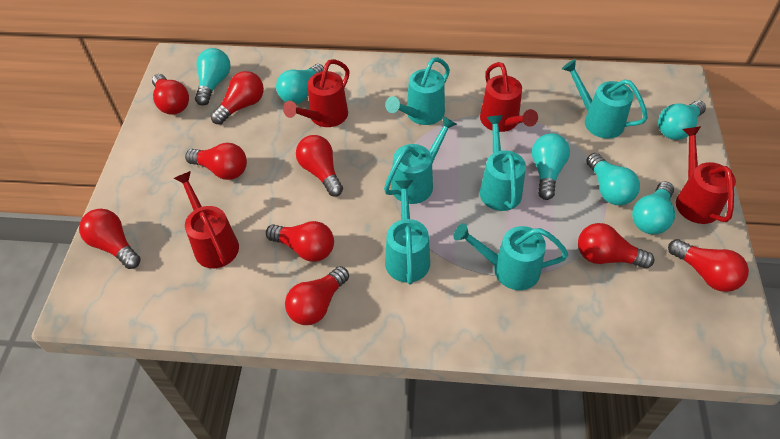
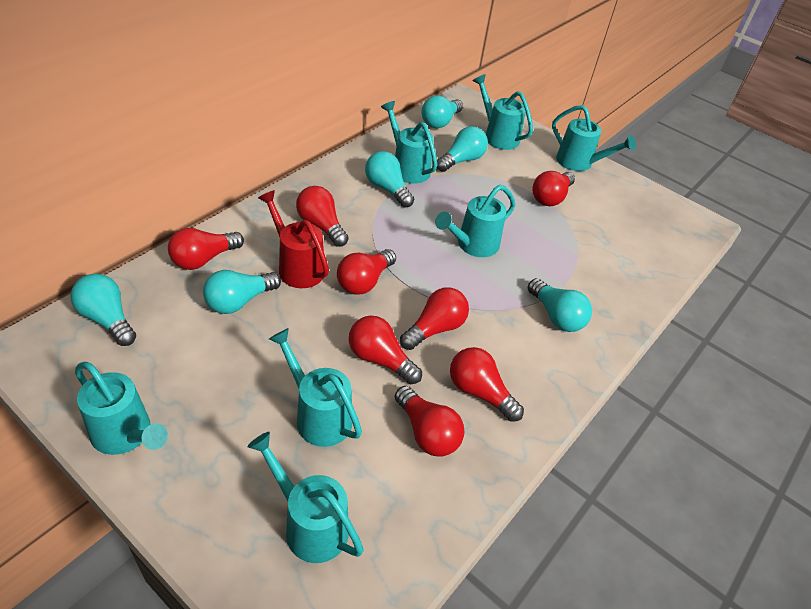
red light bulb: [79,209,141,269] [152,74,189,115] [185,143,247,180] [211,71,264,125] [266,221,334,262] [285,266,349,325] [296,135,343,196] [578,223,654,269] [668,239,749,292] = 9 -> [168,228,244,270] [296,186,349,247] [337,249,396,295] [349,316,422,384] [395,386,465,457] [400,287,469,350] [450,347,524,422] [532,171,575,206] = 8
red watering can: [174,171,239,268] [283,59,350,127] [480,62,538,132] [676,126,736,224] = 4 -> [258,190,329,288] = 1
turquoise watering can: [384,116,457,204] [385,57,450,125] [385,180,430,284] [454,223,568,290] [480,115,526,211] [562,59,648,139] = 6 -> [75,362,168,455] [247,432,364,563] [269,328,362,447] [381,101,437,184] [435,185,515,257] [473,74,533,150] [552,105,636,171] = 7

